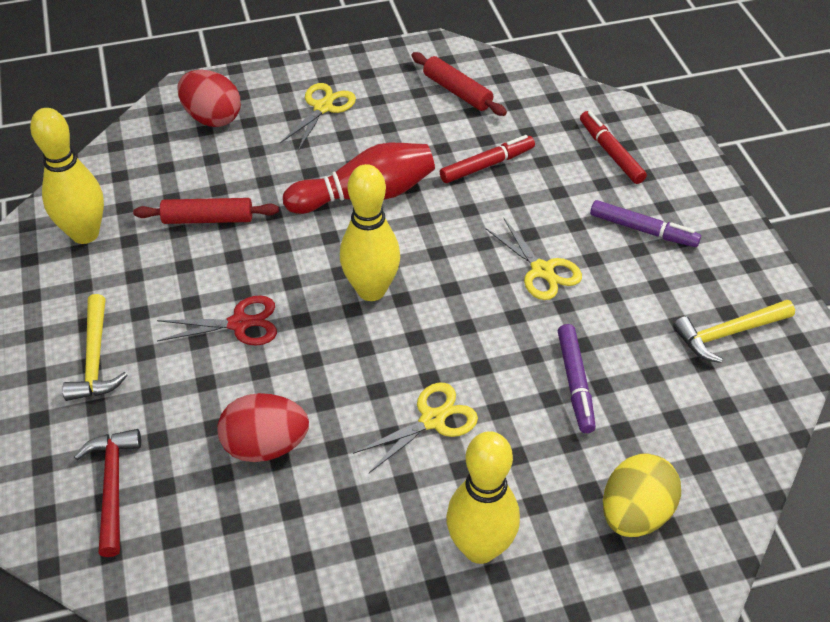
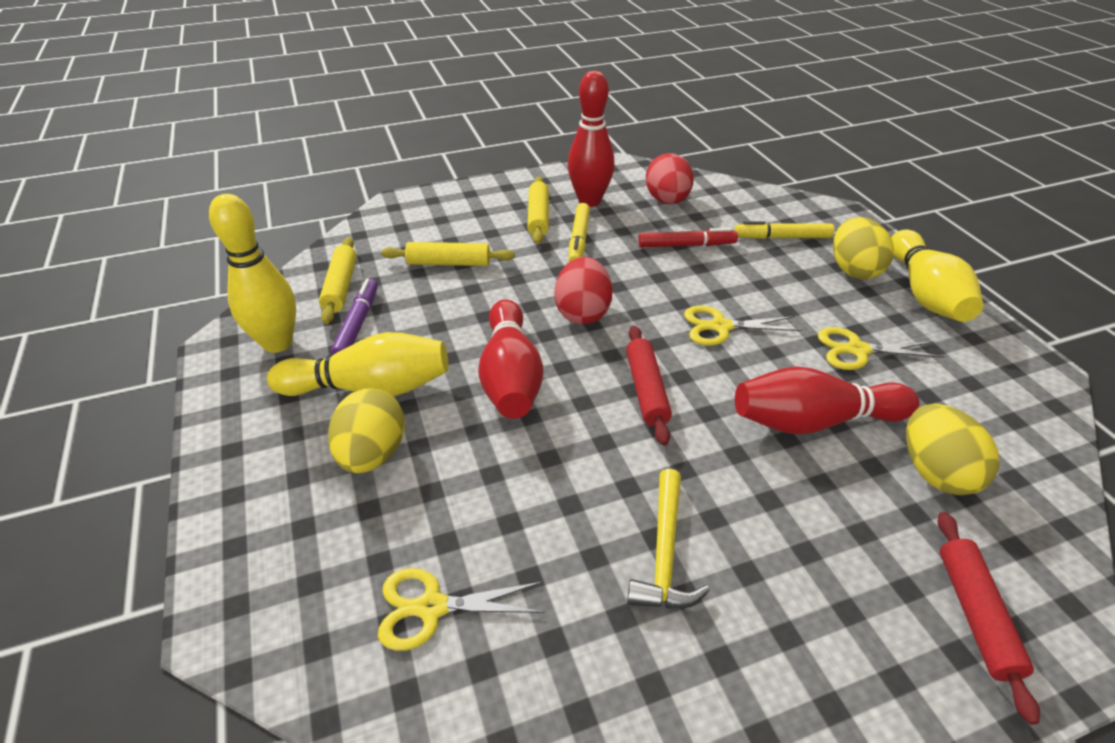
purple marker: [558,324,596,433] [590,200,701,247] = 2 -> [331,279,378,355] = 1
red bowling pin: [283,143,435,214] = 1 -> [478,299,543,419] [568,71,614,207] [735,366,920,435] = 3
red hammer: [74,429,141,557] = 1 -> none = 0
red marker: [440,135,535,183] [580,111,647,184] = 2 -> [638,228,738,247] = 1
red scissors: [157,295,277,346] = 1 -> none = 0
yellow egg: [603,454,681,537] = 1 -> [328,388,405,473] [833,217,894,279] [906,404,999,495] = 3
yellow hammer: [62,294,128,401] [673,300,795,363] = 2 -> [627,469,710,608] = 1
yellow marker: none = 0 -> [569,203,590,262] [734,221,834,239] = 2
yellow rolling pin: none = 0 -> [319,237,357,324] [381,242,515,266] [527,177,549,244] = 3

